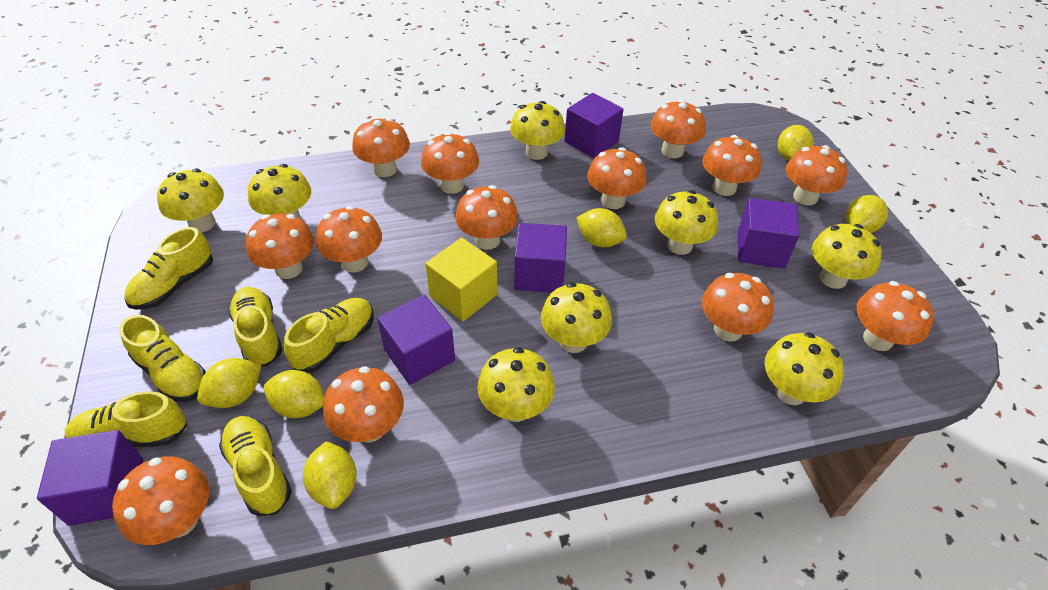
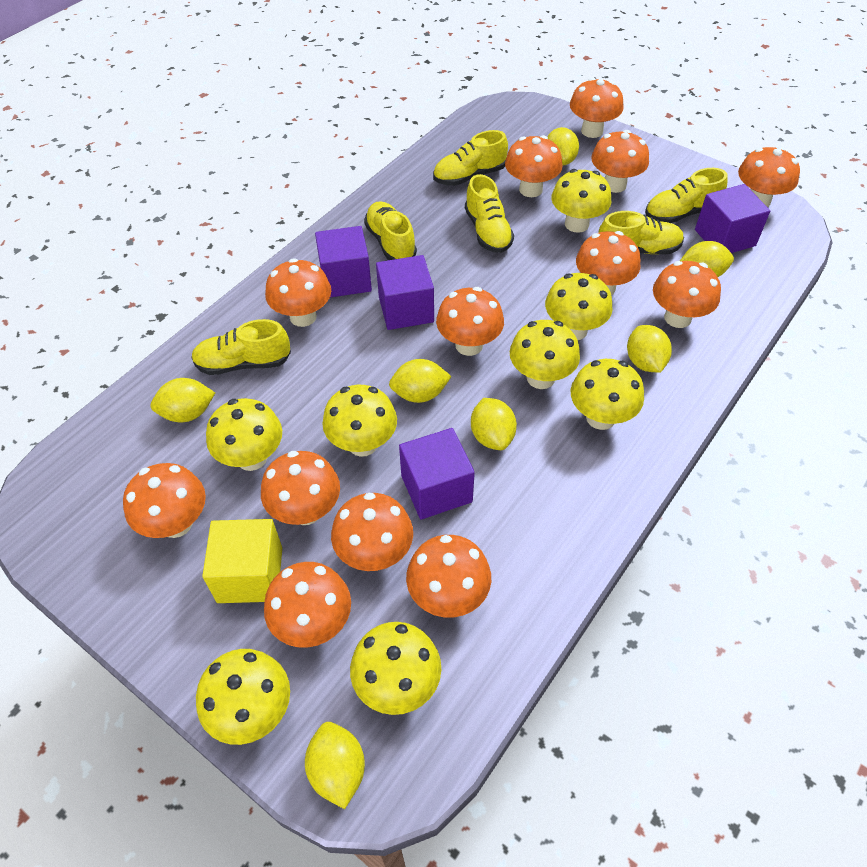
purple cube: [37,430,144,526] [377,295,455,385] [514,223,567,293] [565,93,624,158] [738,198,800,268] = 5 -> [315,226,372,297] [376,255,434,330] [399,428,475,520] [695,184,770,253] = 4
yellow lemon: [197,358,262,408] [264,370,325,418] [303,441,357,509] [576,208,627,247] [778,125,814,161] [846,195,888,233] = 6 -> [151,378,215,422] [305,722,365,809] [389,359,452,403] [471,398,517,450] [547,127,579,166] [627,325,672,373] [680,241,734,277] = 7

